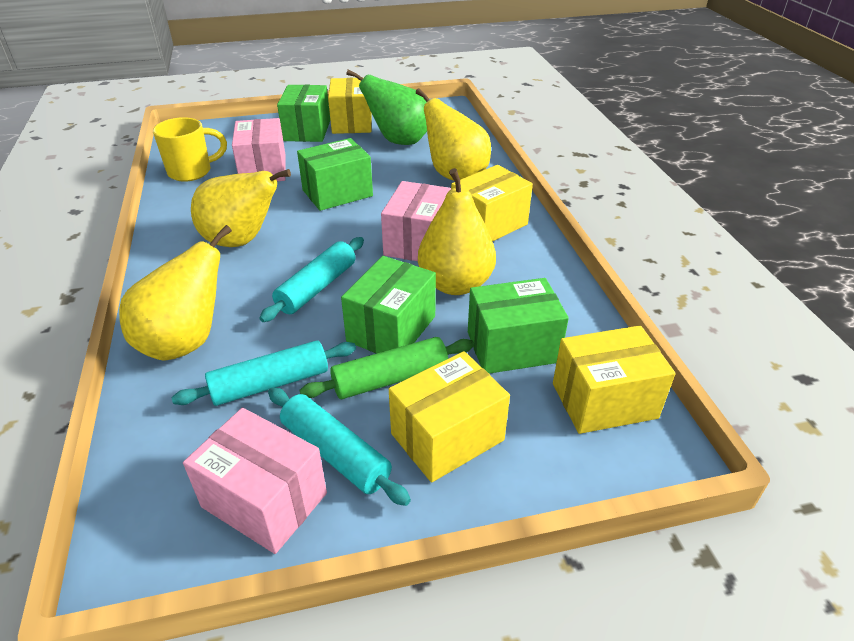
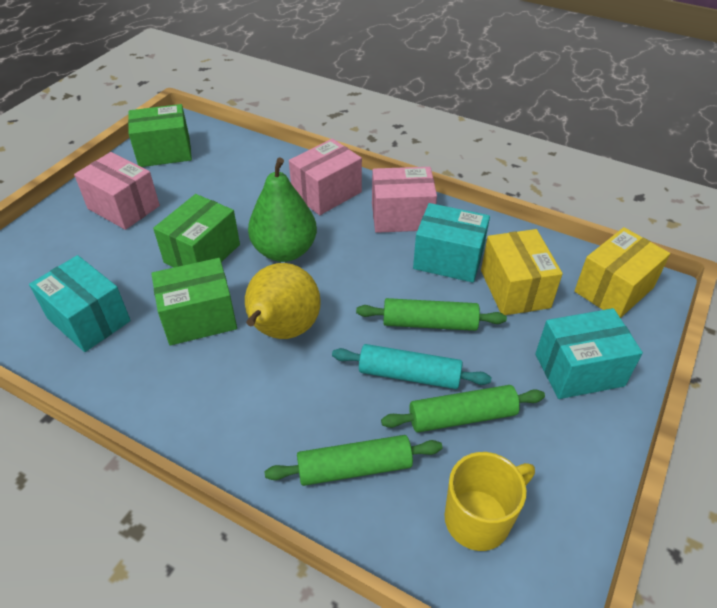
green box: [277,85,330,142] [297,138,373,211] [341,256,436,353] [468,278,569,374] = 4 -> [128,104,192,167] [151,258,237,345] [153,194,240,267] = 3
green rolling pin: [300,337,474,399] = 1 -> [265,435,442,486] [356,298,507,331] [381,385,545,432] = 3
turquoise box: none = 0 -> [29,255,131,352] [413,203,490,283] [535,308,643,399] = 3
turquoise rolling pin: [171,340,356,406] [259,237,364,322] [268,388,411,506] = 3 -> [332,344,491,389] = 1
yellow box: [328,78,372,134] [389,351,510,483] [451,165,533,242] [553,325,676,434] = 4 -> [481,229,563,315] [574,227,670,318] = 2
yellow pear: [119,225,232,361] [191,169,291,247] [416,88,491,181] [418,168,496,295] = 4 -> [245,263,321,339] = 1

